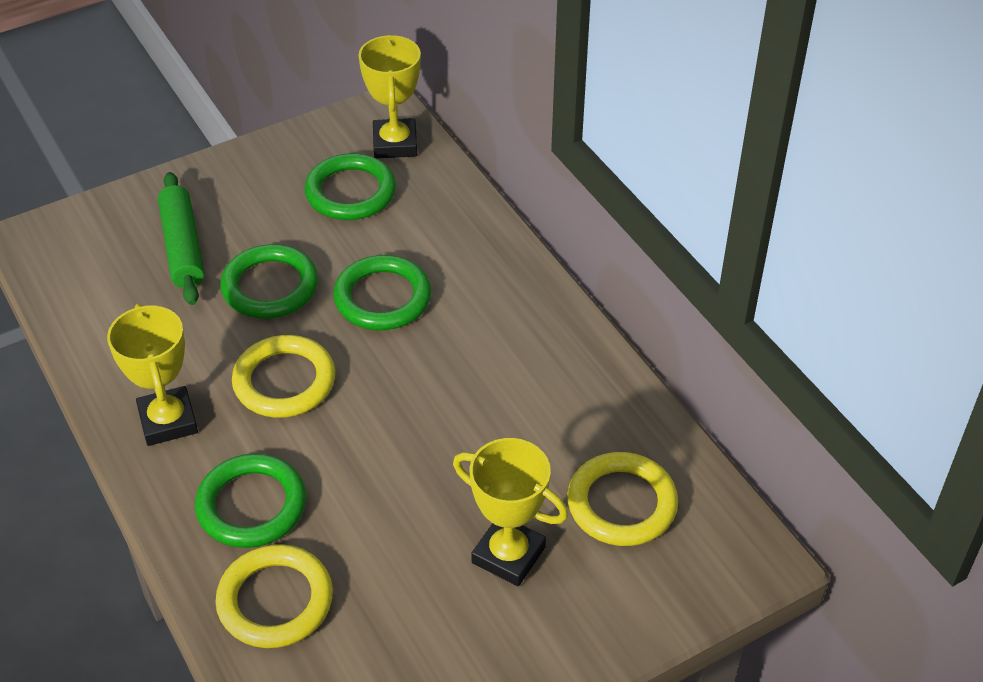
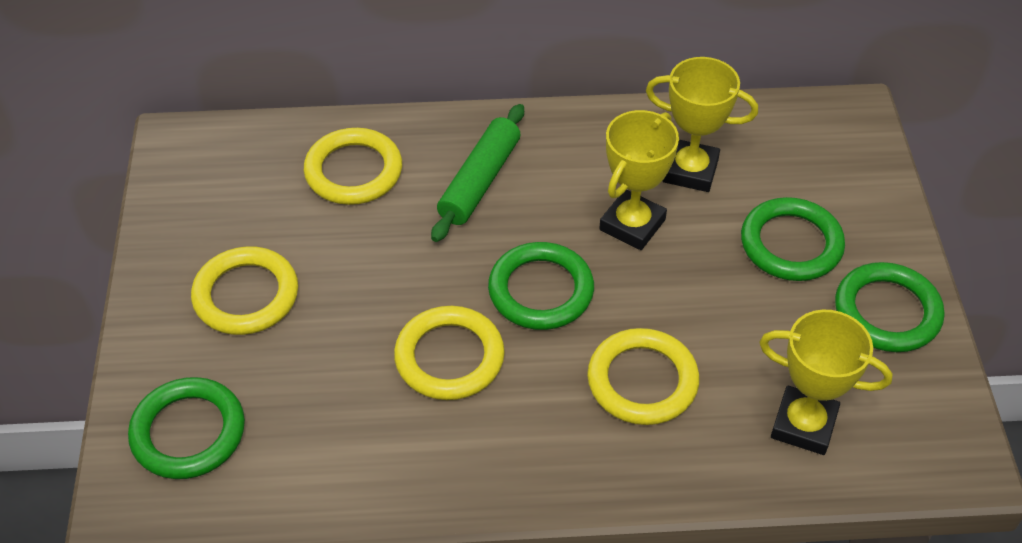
yellow ring: [215,544,333,648] [232,335,335,418] [567,452,678,546] = 3 -> [191,246,298,335] [304,128,402,205] [394,306,505,400] [587,328,699,425] = 4

